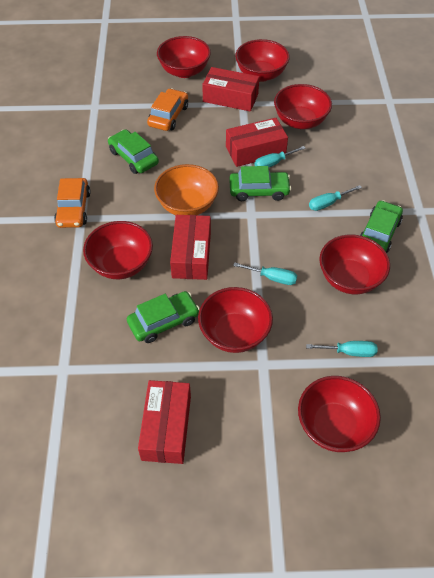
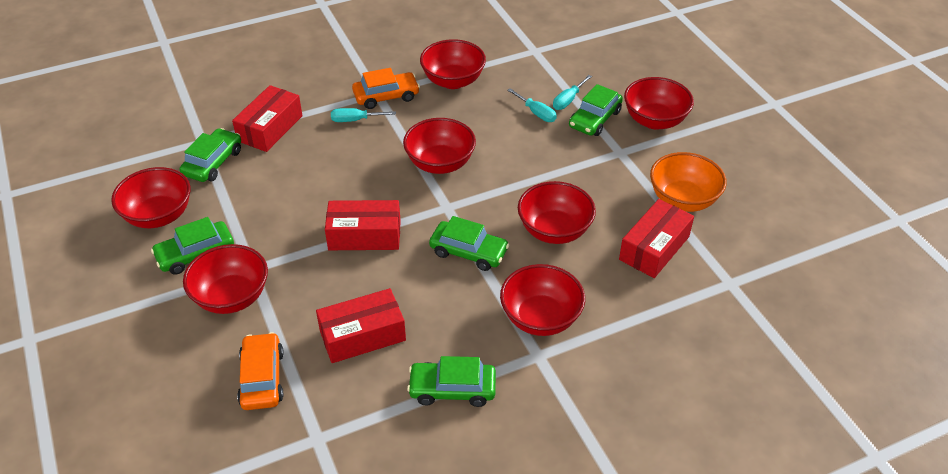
green car: [108,129,159,174] [127,291,200,343] [229,166,291,201] [360,200,403,253] = 4 -> [151,217,234,275] [180,128,241,182] [407,356,496,407] [429,216,509,271] [569,84,623,136] = 5
turquoise screwdriver: [233,262,297,285] [255,146,306,167] [306,341,378,357] [309,185,362,211] = 4 -> [331,108,396,122] [507,88,557,122] [553,75,592,110] = 3

